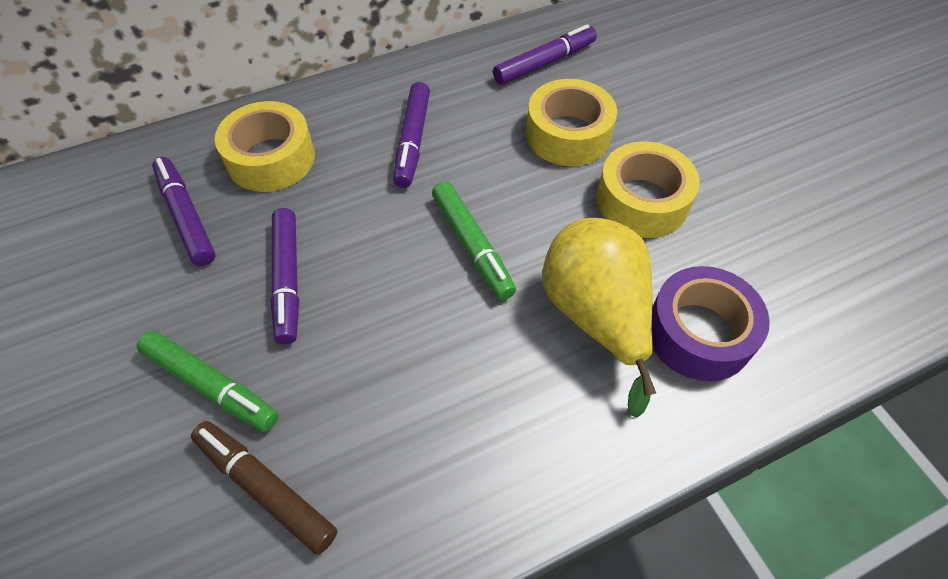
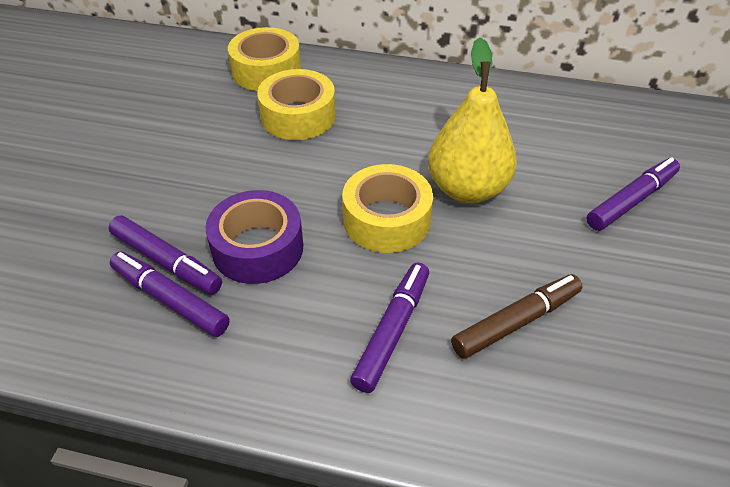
green marker: [137,331,279,432] [432,181,516,300] = 2 -> none = 0

